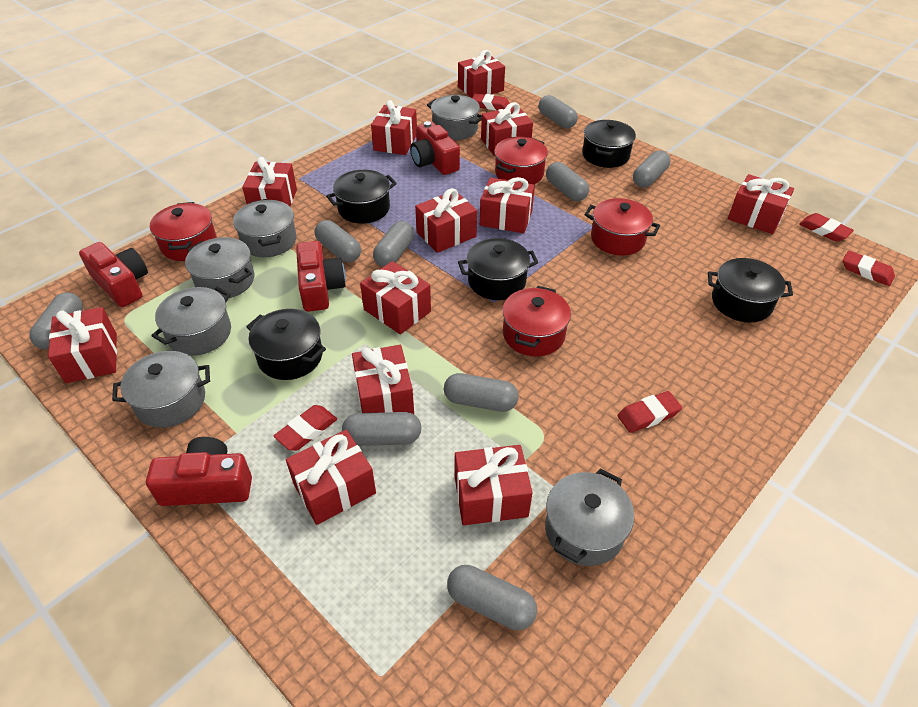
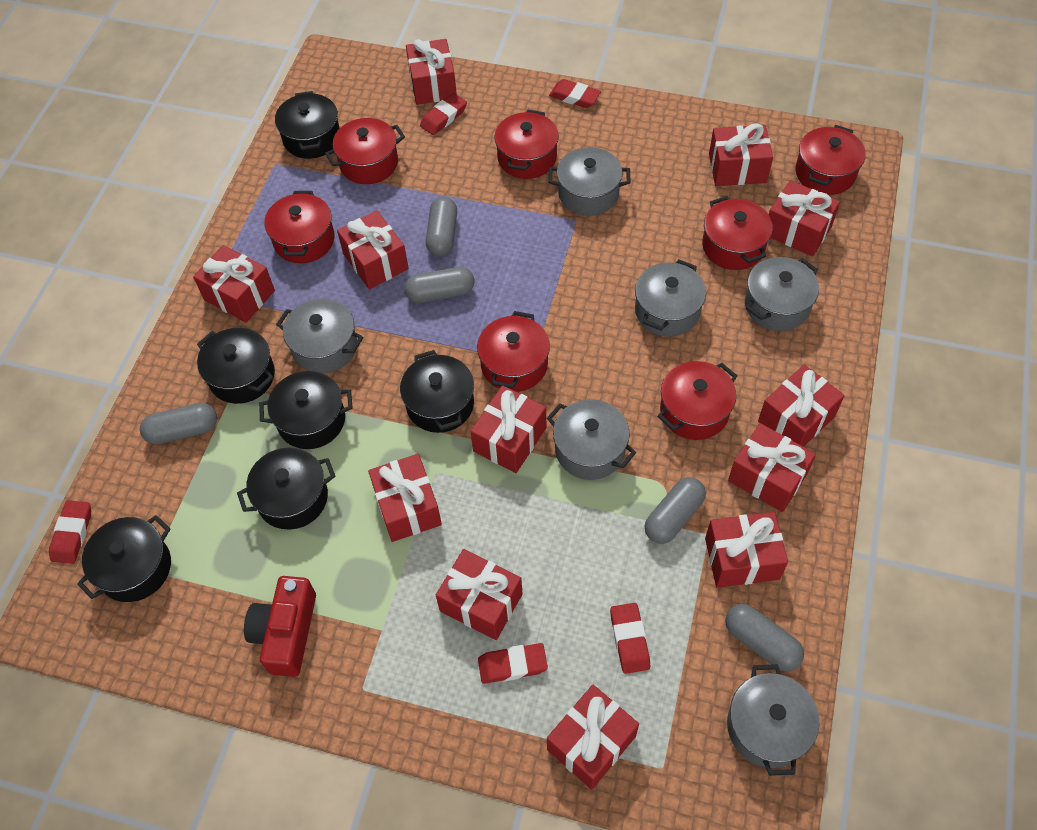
black pot: [246,309,326,380] [326,170,397,224] [458,238,538,300] [582,120,636,168] [708,258,793,323] = 5 -> [77,515,171,602] [197,328,275,404] [237,447,335,530] [259,371,353,449] [275,91,340,159] [400,350,474,433] = 6
grey capsule: [29,292,83,349] [315,220,361,262] [342,412,422,446] [373,221,414,267] [444,373,519,412] [447,565,537,630] [539,95,578,129] [546,162,589,201] [633,150,670,187] = 9 -> [140,403,217,444] [404,267,475,303] [426,197,457,256] [645,477,706,544] [725,604,804,671] = 5
red camera: [79,242,148,307] [146,437,252,506] [296,241,346,312] [410,121,460,175] = 4 -> [244,576,316,677] = 1
red pot: [150,202,217,261] [495,137,548,184] [502,286,571,356] [584,198,660,255] = 4 -> [264,191,335,263] [325,118,405,184] [477,311,550,392] [495,110,559,179] [657,361,737,440] [702,196,773,270] [795,125,866,195] = 7

